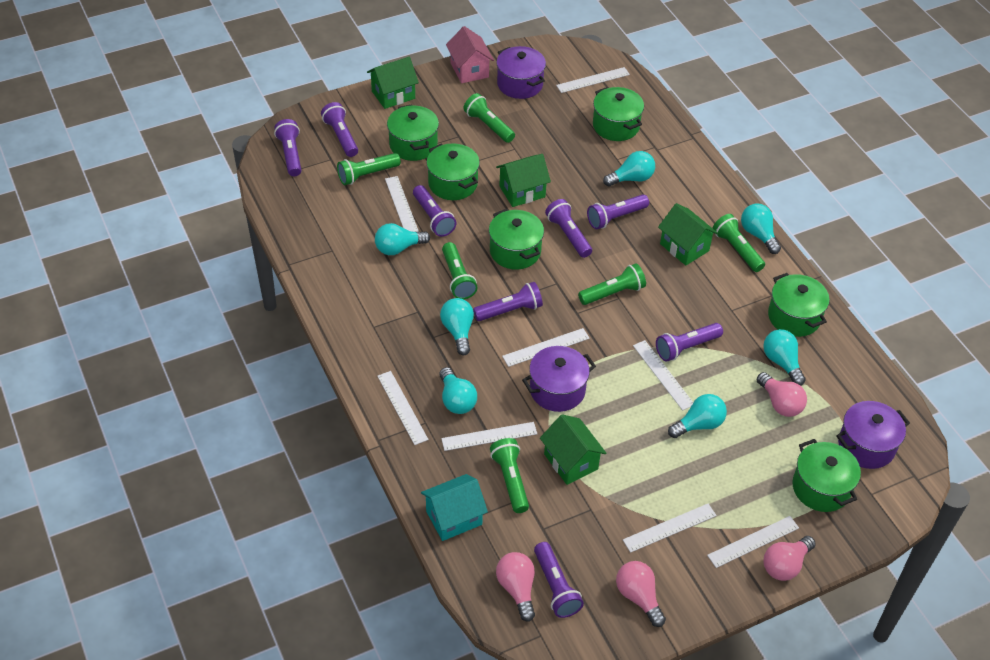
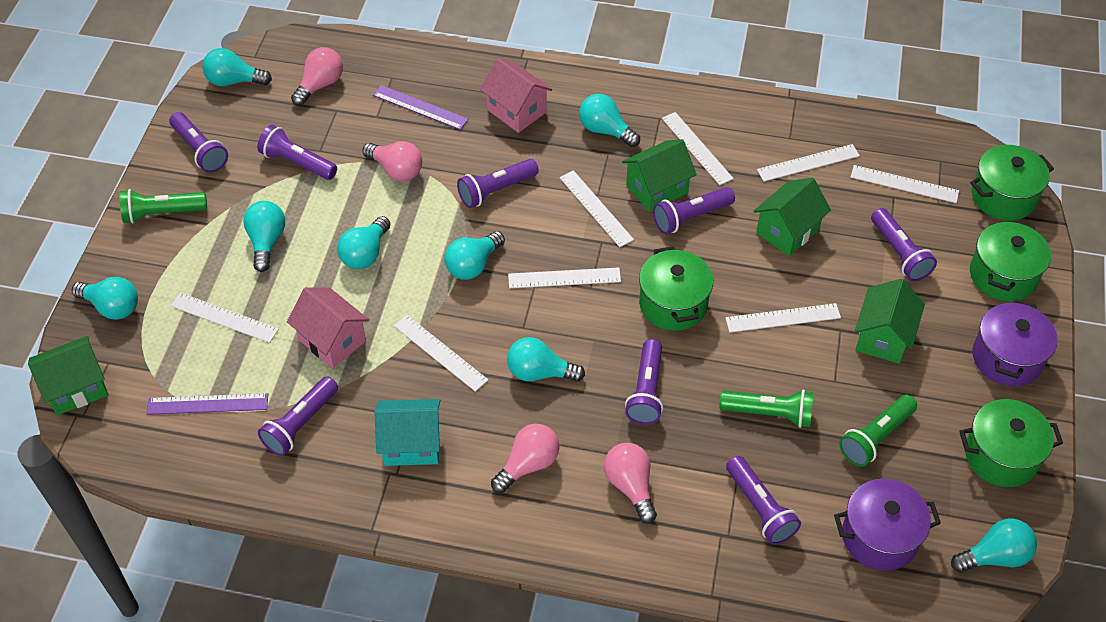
green flashlight: [337,153,401,185] [442,242,478,299] [463,93,515,143] [490,438,529,513] [578,263,646,305] [713,214,765,272] = 6 -> [120,189,207,224] [719,390,814,428] [839,395,917,467] = 3
green pot: [387,104,439,161] [426,143,480,200] [489,209,544,270] [593,87,644,141] [768,273,829,337] [792,439,861,512] = 6 -> [639,246,713,331] [959,399,1063,487] [970,145,1054,221] [970,220,1051,301] = 4
pink house: [446,26,494,83] = 1 -> [287,287,369,368] [480,58,552,133] = 2
purple pot: [496,46,546,99] [522,346,596,412] [836,401,910,469] = 3 -> [834,479,941,571] [972,299,1058,386] = 2
purple ruler: none = 0 -> [147,393,268,415] [373,85,469,130] = 2
turquoise light bulb: [375,223,430,255] [439,367,477,414] [440,298,474,355] [603,151,655,187] [668,394,727,438] [741,203,781,254] [763,329,806,386] = 7 -> [72,277,138,320] [202,48,272,86] [243,201,285,272] [337,216,391,269] [444,231,505,280] [507,337,585,382] [579,94,640,147] [951,518,1037,573] = 8

